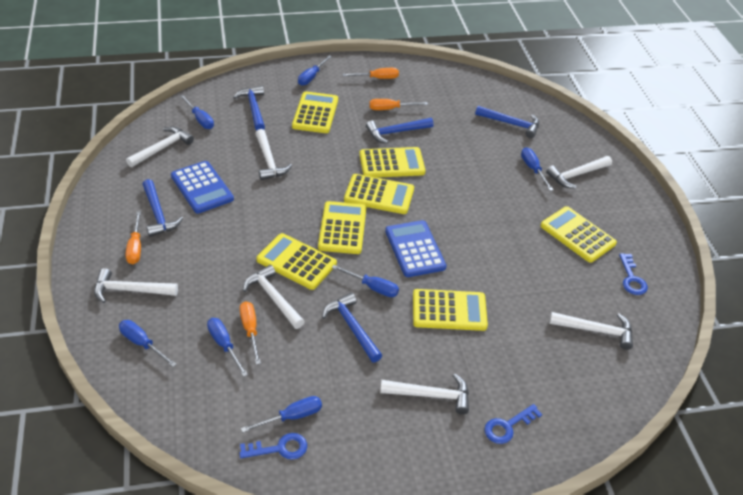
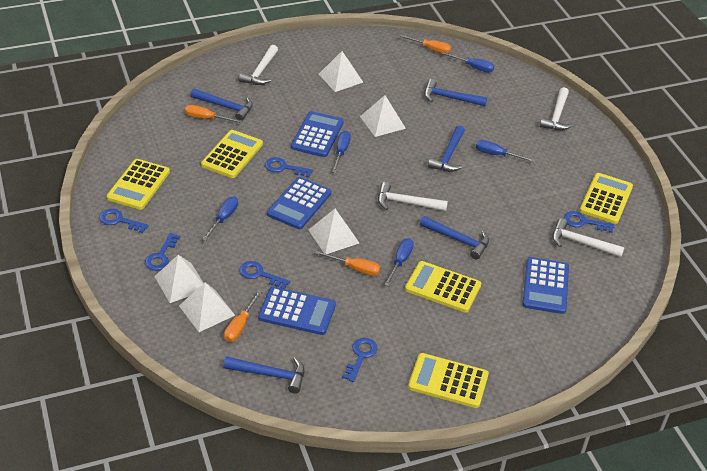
blue calculator: [171,161,234,214] [385,220,447,277] = 2 -> [258,287,336,335] [267,177,331,229] [291,111,344,157] [522,257,569,314] = 4
blue key: [239,433,307,460] [484,404,542,444] [619,253,648,295] = 3 -> [99,209,149,233] [145,233,180,271] [239,261,290,289] [265,157,313,178] [342,338,377,382] [564,211,614,233] = 6
blue screwdriver: [119,320,177,367] [180,95,214,129] [207,318,248,377] [241,396,322,433] [298,55,332,86] [332,265,399,297] [521,147,553,191] = 7 -> [202,196,238,241] [332,131,351,173] [384,238,414,286] [441,52,494,73] [476,140,535,162] = 5
white hammer: [94,268,178,303] [126,127,194,167] [243,265,305,329] [255,129,292,180] [380,374,469,414] [546,156,612,189] [549,312,633,350] = 7 -> [239,45,278,85] [378,182,448,211] [540,87,573,131] [552,218,625,257] = 4
white pyramid: none = 0 -> [154,255,204,303] [179,283,235,332] [309,209,359,254] [318,51,363,92] [360,95,406,137] = 5
yellow calculator: [257,233,337,290] [292,91,338,133] [318,201,366,254] [344,174,414,214] [359,147,426,178] [413,289,488,331] [541,206,617,263] = 7 -> [107,159,170,210] [201,130,263,178] [405,261,481,313] [408,353,489,408] [579,173,633,224] = 5

